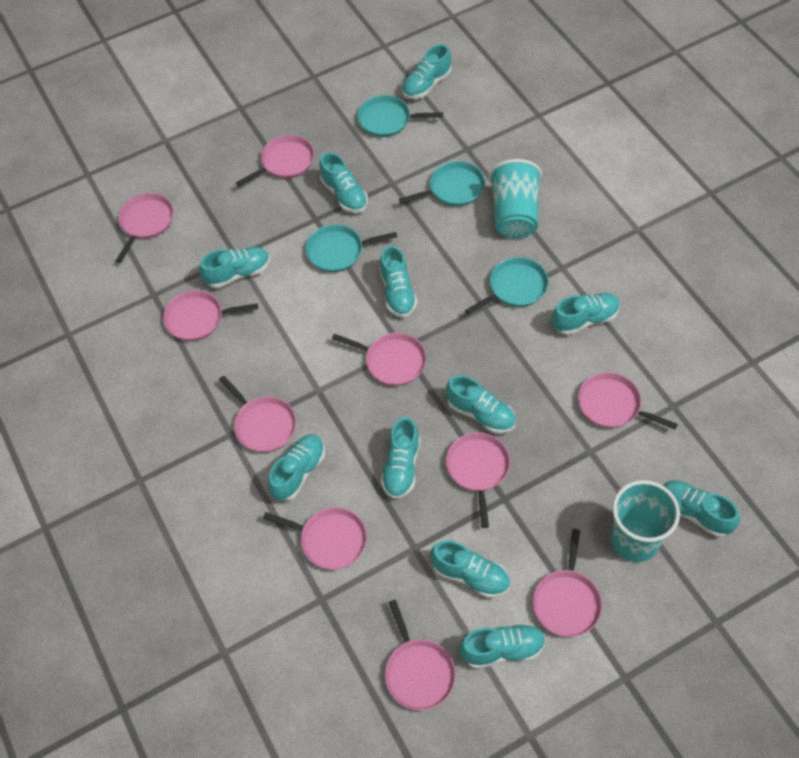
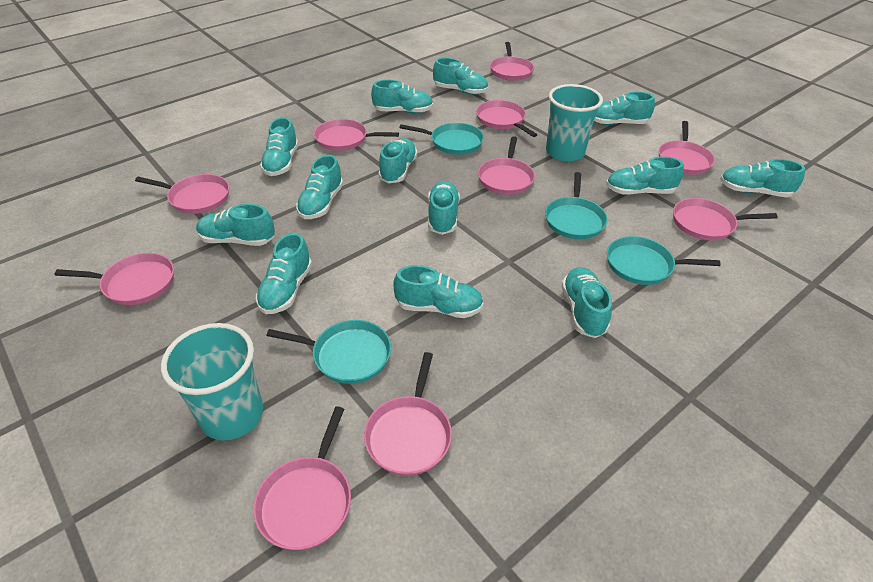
turquoise shoe: [199,247,270,288] [268,434,325,501] [320,152,368,213] [379,245,417,318] [381,417,420,499] [402,44,451,99] [430,540,510,598] [446,375,516,434] [459,623,546,669] [552,293,620,335] [662,480,740,537] = 11 -> [196,204,275,246] [256,233,312,314] [260,117,298,176] [296,155,343,219] [371,80,433,114] [378,138,418,183] [393,265,483,318] [428,181,460,235] [433,58,488,95] [562,267,612,338] [594,92,655,125] [606,156,684,195] [720,159,805,197] = 13

